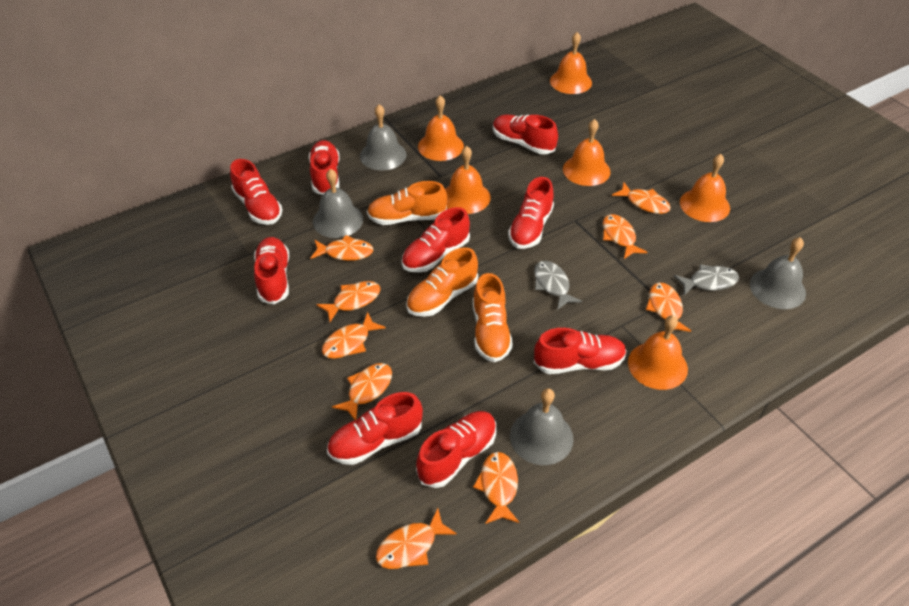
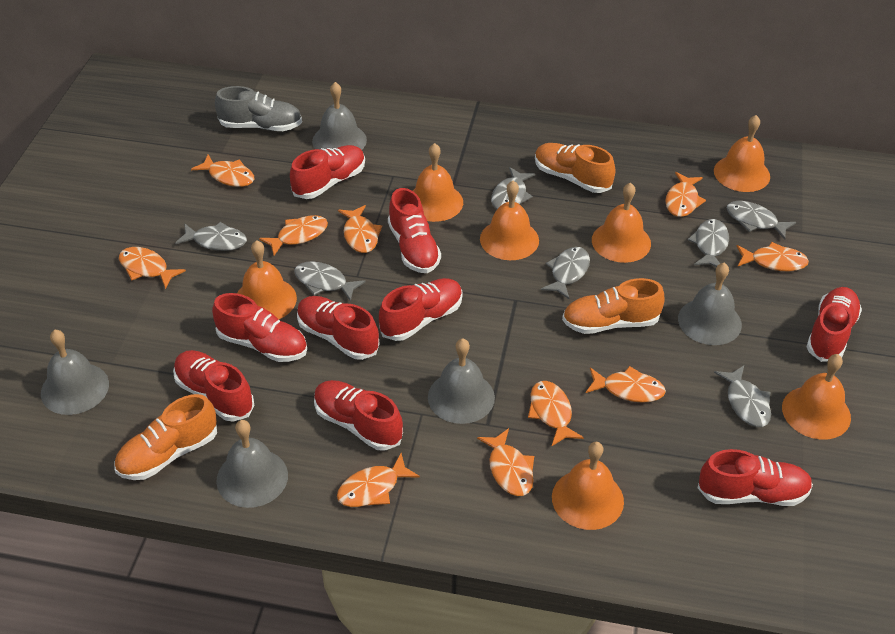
grey bell: [313,169,363,238] [360,104,407,170] [510,388,574,465] [750,237,806,309] = 4 -> [41,330,109,415] [216,420,288,508] [312,82,367,150] [428,338,495,424] [678,263,742,345] = 5
grey fish: [534,261,582,310] [674,264,739,295] = 2 -> [175,222,247,251] [294,261,366,302] [491,167,535,209] [541,247,590,299] [688,219,729,267] [714,366,771,427] [727,201,796,240] = 7
grey shoe: none = 0 -> [215,86,302,131] = 1
orange bell: [418,95,464,161] [445,146,490,214] [550,32,592,94] [563,119,610,186] [628,315,688,390] [680,154,730,222] = 6 -> [237,240,297,319] [413,143,463,222] [480,181,539,260] [552,442,624,530] [592,183,651,263] [714,115,770,192] [782,354,851,439] = 7
orange fish: [310,235,373,261] [316,281,381,322] [322,312,386,359] [332,363,392,420] [376,508,457,569] [473,452,519,524] [603,214,647,259] [612,182,671,214] [646,282,691,332] = 9 -> [119,247,186,289] [191,154,255,187] [259,215,328,256] [337,453,420,507] [338,205,382,253] [477,428,534,496] [528,381,584,447] [586,366,666,403] [665,172,706,217] [736,242,809,271] = 10

